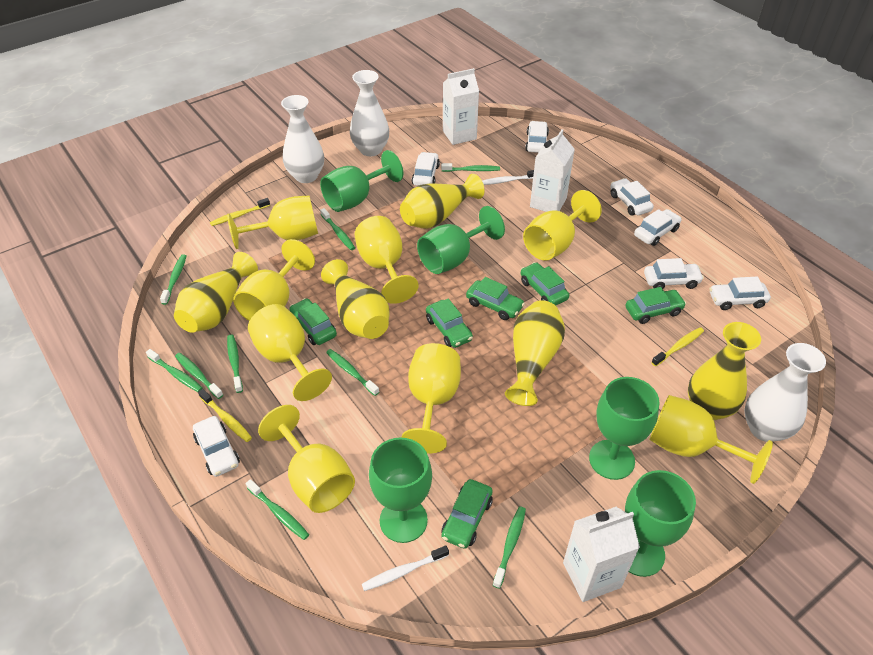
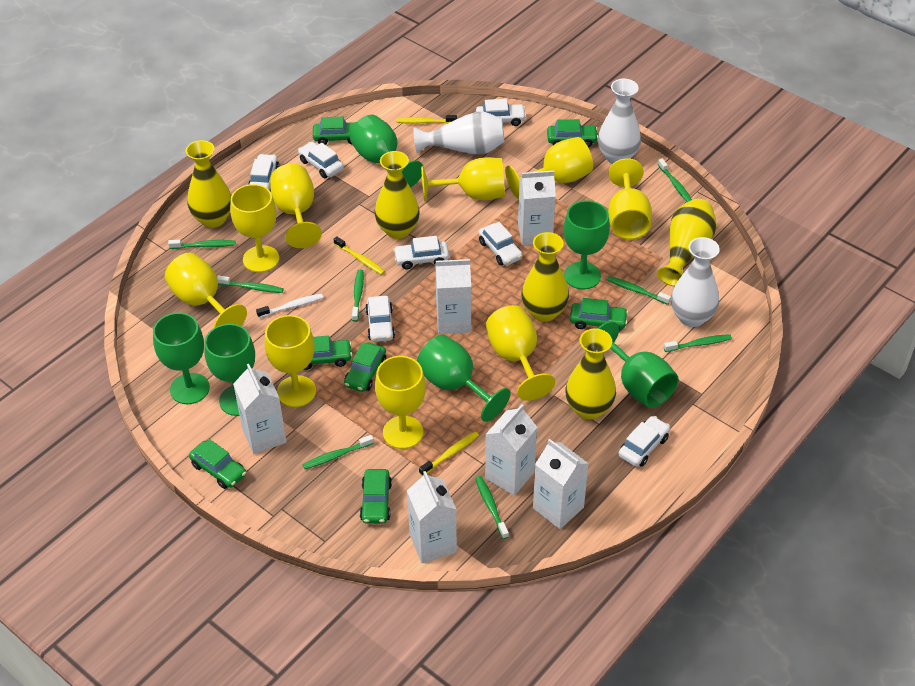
green car: [289,298,337,345] [426,298,473,348] [441,479,493,549] [466,277,525,320] [521,262,569,305] [625,287,686,324] = 6 -> [189,439,246,489] [304,336,352,370] [313,117,356,145] [344,342,386,392] [360,469,392,524] [547,119,598,147] [570,298,628,330] = 7
green goblet: [320,150,403,212] [369,438,432,543] [417,206,505,274] [589,377,659,480] [625,470,696,577] = 5 -> [153,312,210,404] [204,324,255,416] [349,115,424,188] [417,335,511,422] [564,201,610,289] [597,321,679,408] = 6
green toothbrush: [146,349,203,392] [160,254,186,305] [175,353,223,399] [227,335,243,393] [246,479,309,540] [320,208,355,250] [326,349,379,396] [441,163,500,172] [493,506,526,589] = 9 -> [168,240,235,249] [217,275,284,293] [302,435,374,469] [352,270,364,322] [475,476,509,539] [607,276,671,305] [657,158,692,202] [664,334,732,352] = 8
white carton: [443,68,479,145] [530,129,575,212] [563,507,640,602] = 3 -> [233,364,287,454] [407,471,457,563] [435,259,471,334] [485,404,537,496] [518,170,556,245] [533,439,589,529] = 6
white toothbrush: [362,545,449,591] [482,170,534,185] = 2 -> [256,294,323,318] = 1
yellow goblet: [227,196,318,249] [233,239,315,321] [248,304,332,401] [258,405,355,513] [355,216,419,304] [401,343,461,453] [523,190,602,261] [649,395,773,484] = 8 -> [165,253,247,328] [230,184,279,272] [265,315,316,407] [270,164,322,248] [375,356,426,449] [421,157,505,202] [486,305,555,401] [505,137,593,199] [608,158,652,240] = 9

